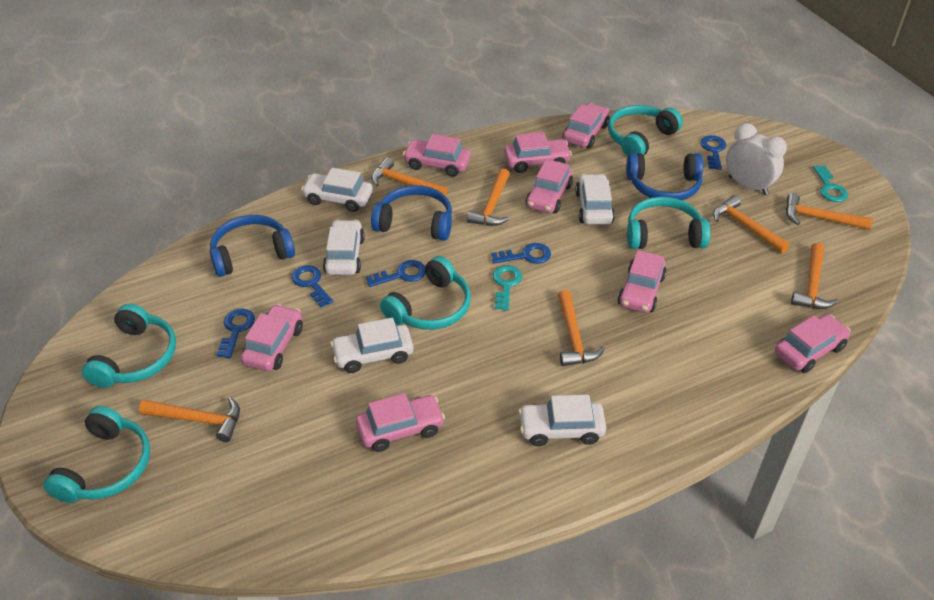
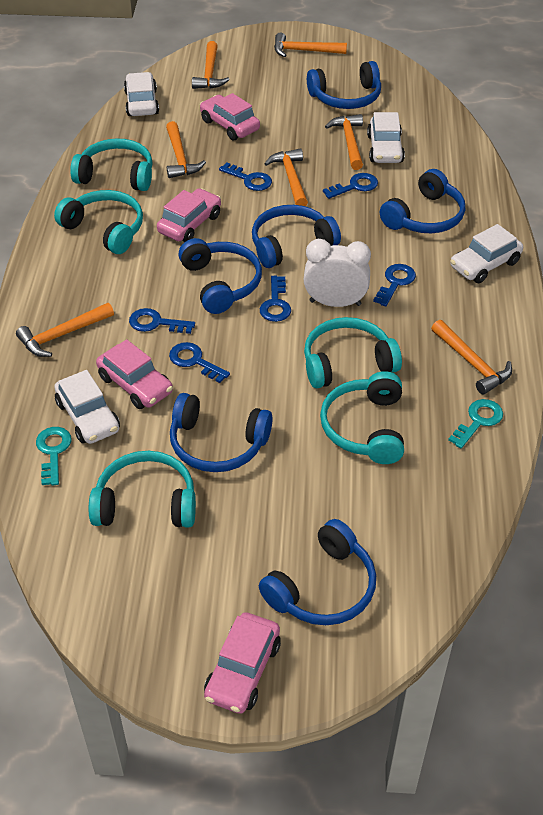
blue headphones: [210,215,295,277] [371,185,452,241] [626,153,704,200] = 3 -> [170,393,273,472] [179,238,262,314] [252,205,341,268] [259,519,376,625] [307,61,381,109] [380,169,465,233] = 6
blue key: [216,309,255,358] [291,265,333,307] [366,260,426,287] [492,243,551,264] [700,135,726,170] = 5 -> [129,308,195,334] [169,342,230,383] [219,162,272,191] [260,276,291,322] [323,173,378,199] [373,264,416,307] = 6
pink car: [241,304,303,371] [356,393,445,452] [403,134,471,177] [504,132,572,173] [526,159,573,214] [563,103,610,148] [618,250,667,313] [775,314,851,373] = 8 -> [96,339,173,409] [157,188,221,242] [200,93,260,140] [204,612,281,714] = 4
white car: [301,168,373,212] [323,220,365,275] [330,318,413,373] [518,395,606,446] [575,174,615,224] = 5 -> [54,370,120,444] [124,72,159,116] [367,112,405,163] [450,224,523,283] = 4

